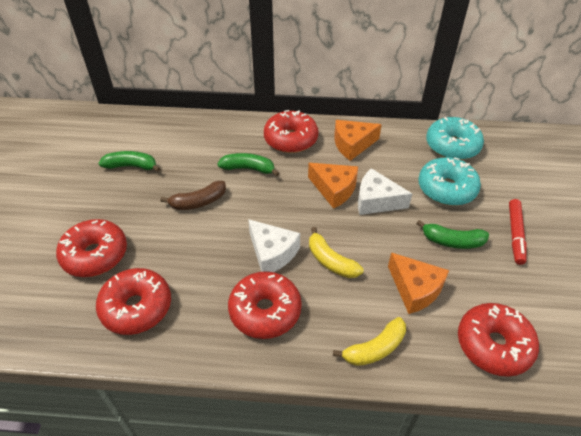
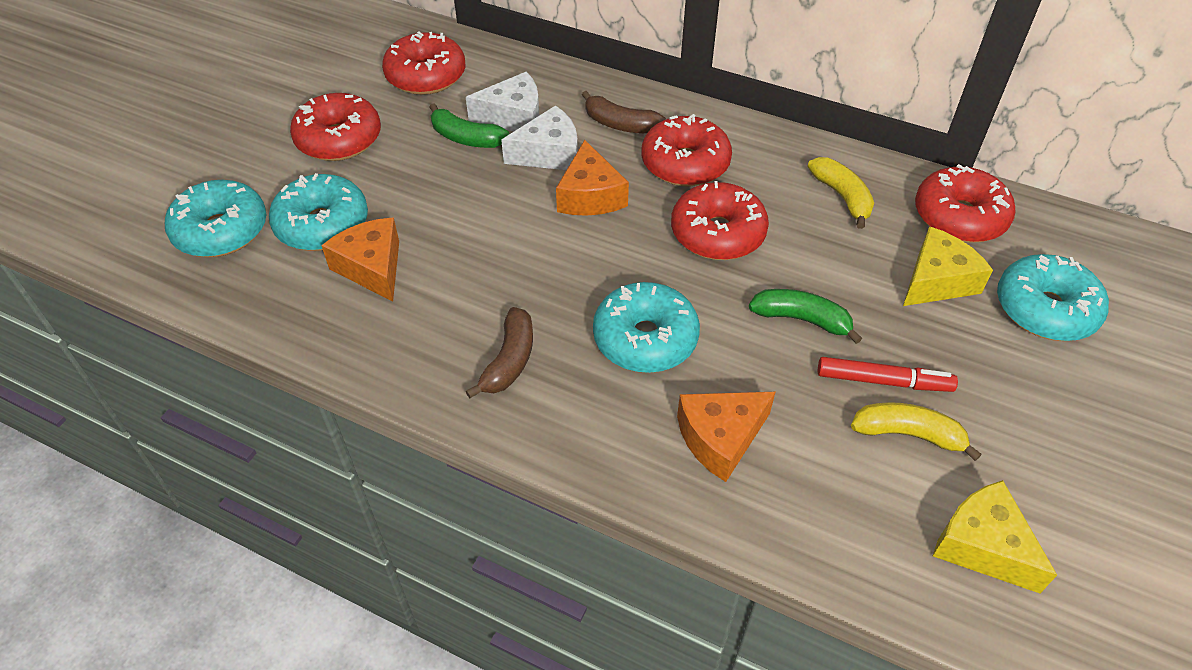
brown banana: [160,181,226,210] = 1 -> [466,307,533,398] [582,91,666,133] = 2
green banana: [99,151,160,172] [217,153,280,176] [416,220,489,249] = 3 -> [429,103,509,148] [749,289,862,344] = 2
turquoise donut: [418,157,481,206] [426,117,484,160] = 2 -> [165,180,266,257] [269,173,368,251] [593,282,700,373] [997,254,1109,341] = 4
yellow cheese: none = 0 -> [903,226,993,306] [933,480,1057,593] = 2

